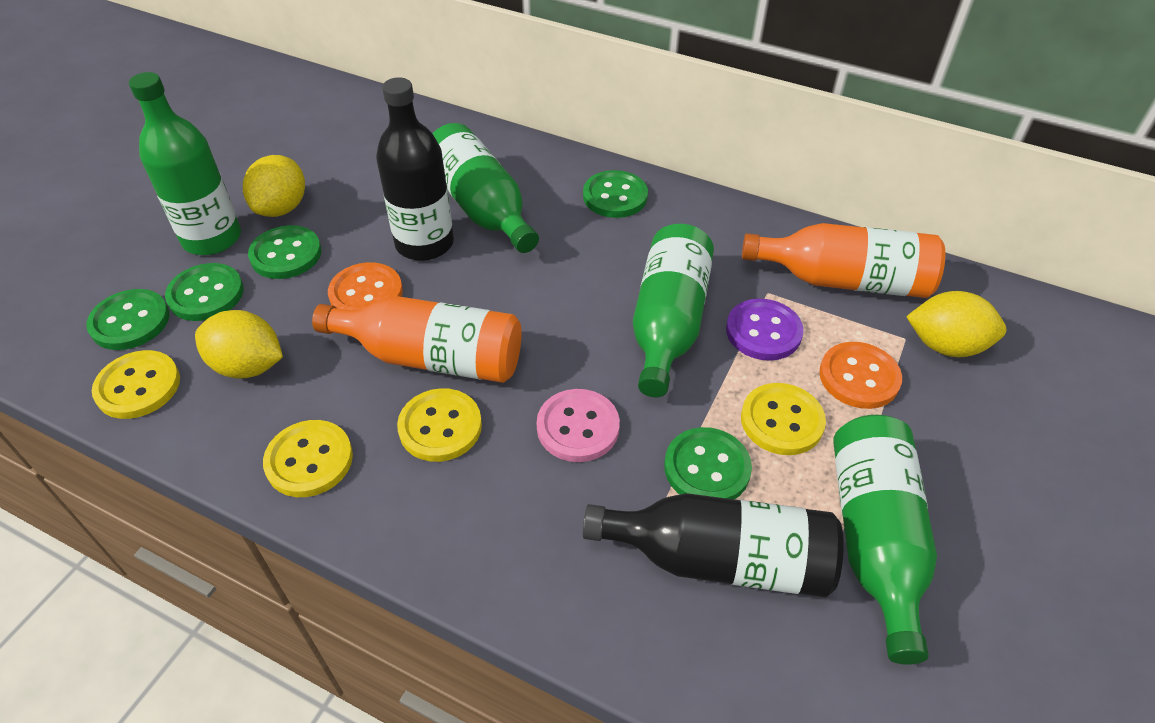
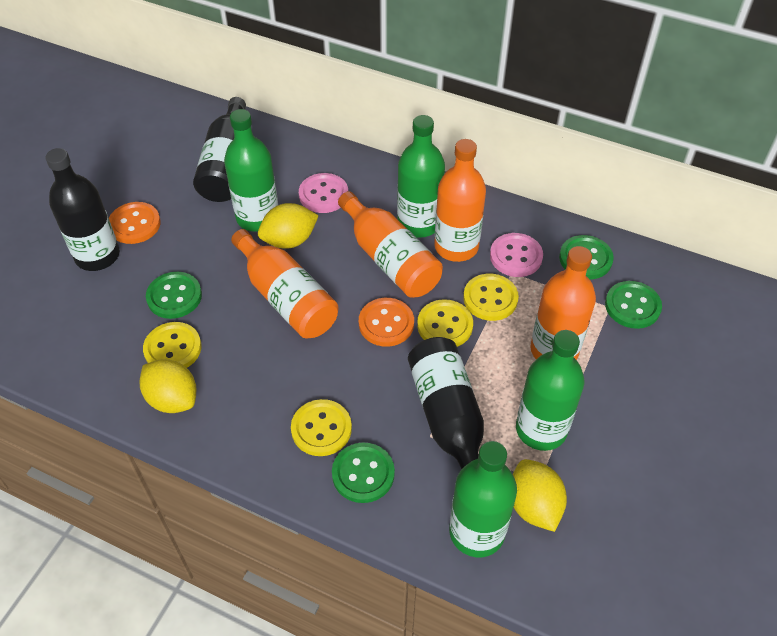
black bottle: [376,77,454,261] [583,493,844,597] = 2 -> [45,148,120,271] [193,97,246,202] [408,337,484,470] = 3
green button: [86,289,169,350] [165,263,244,321] [248,225,321,279] [583,170,648,218] [664,427,752,500] = 5 -> [146,272,202,319] [332,443,395,503] [559,235,614,279] [605,281,662,329] = 4
orange bottle: [312,296,522,383] [742,223,945,298] = 2 -> [231,229,339,339] [338,191,443,298] [434,139,486,262] [530,246,596,360] = 4
pink button: [537,389,620,462] = 1 -> [299,173,348,213] [490,233,543,277] = 2
purple button: [726,299,804,361] = 1 -> none = 0

